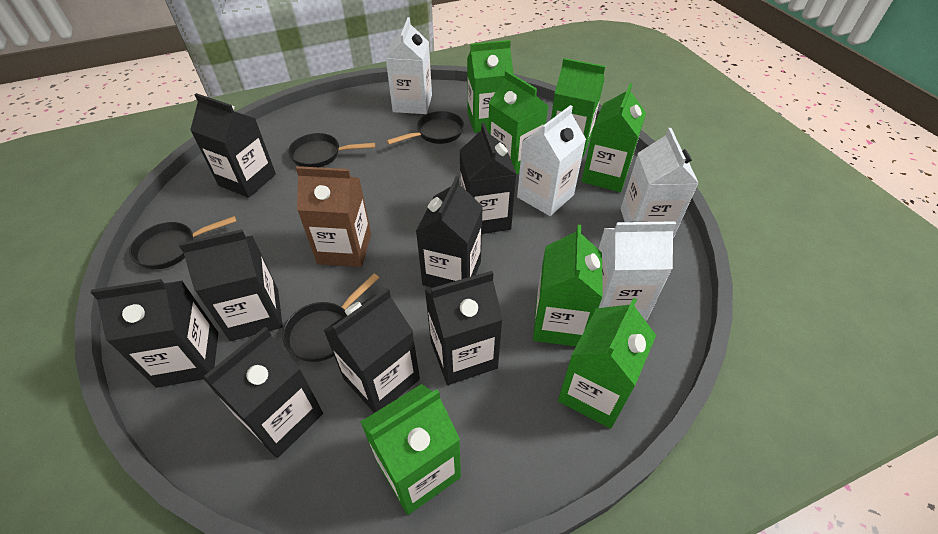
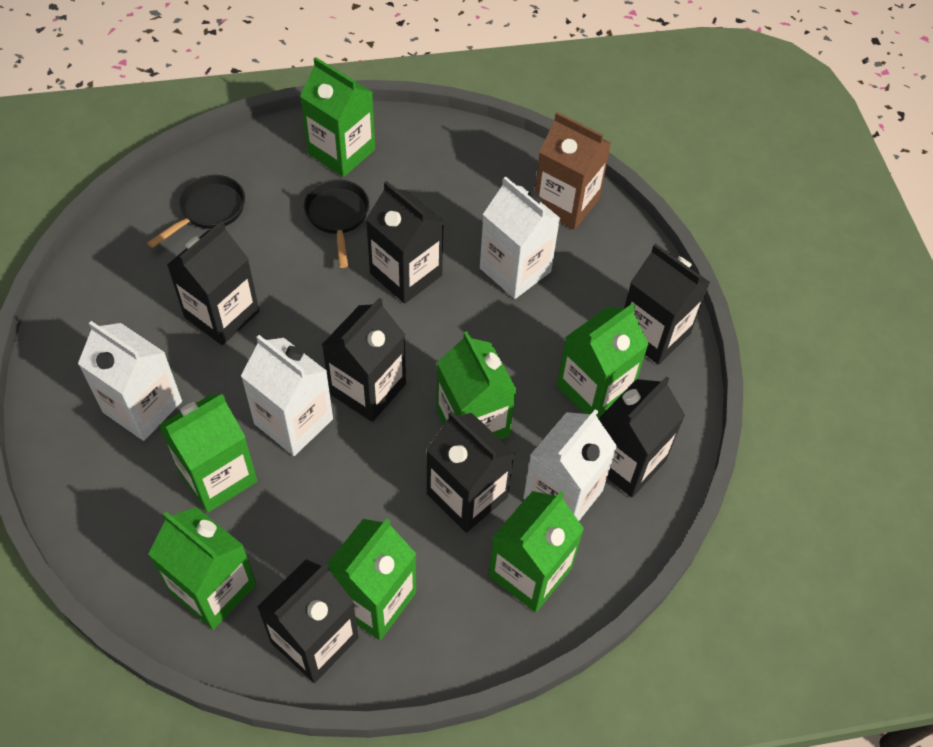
black carton: [90,279,218,388] [179,230,283,341] [190,93,276,198] [203,327,323,458] [323,288,420,413] [416,176,483,288] [425,271,503,385] [459,123,517,234] = 8 -> [167,221,259,345] [257,559,359,683] [322,298,406,422] [366,181,444,304] [426,411,515,533] [599,376,685,497] [624,243,710,365] = 7
black pan: [129,216,237,269] [282,274,379,362] [288,133,375,167] [387,111,464,145] = 4 -> [147,175,245,248] [304,179,369,268] = 2

